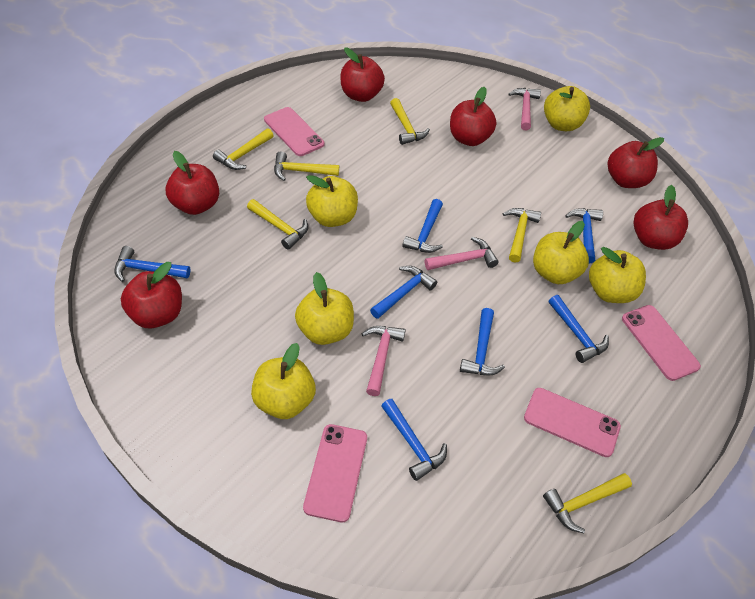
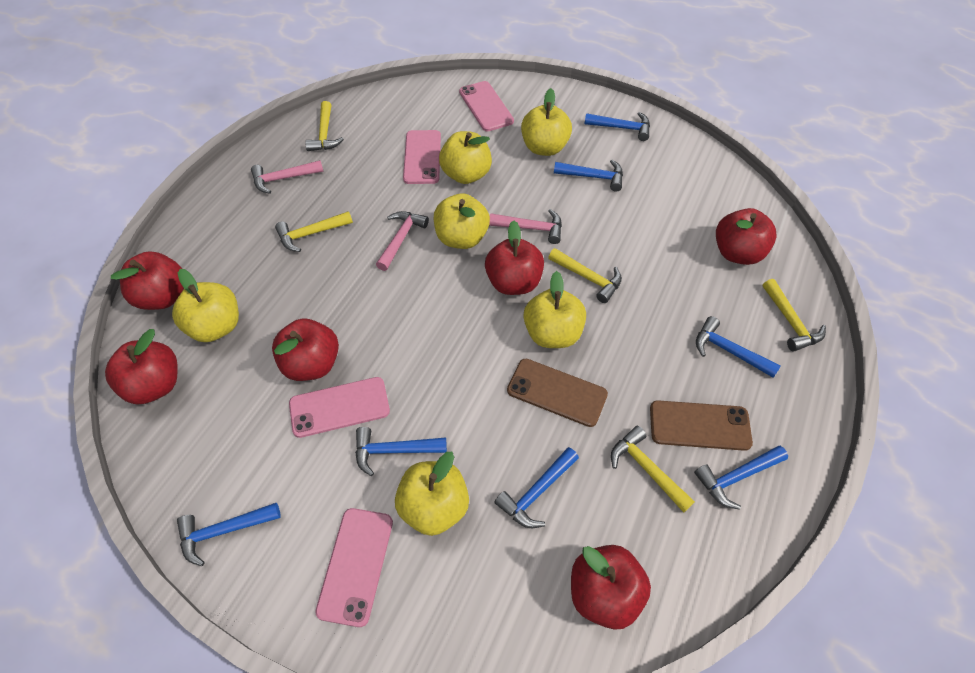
brown phone: none = 0 -> [507,359,608,427] [650,400,753,451] = 2
yellow hammer: [213,128,274,170] [247,199,308,249] [274,151,339,181] [390,98,430,145] [503,208,541,263] [543,473,632,533] = 6 -> [275,211,353,252] [305,101,344,151] [548,248,622,303] [611,426,695,513] [762,279,826,352] = 5

